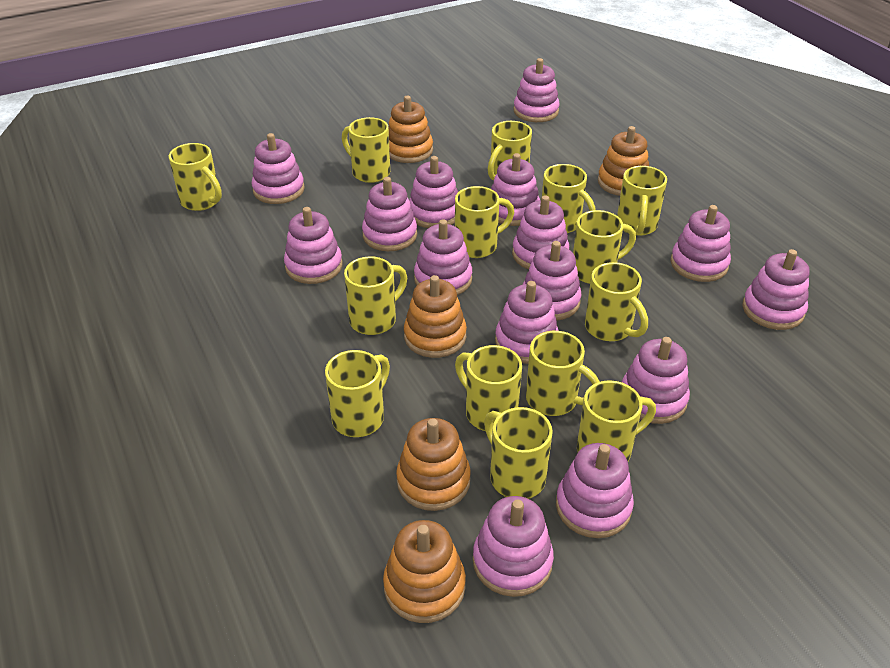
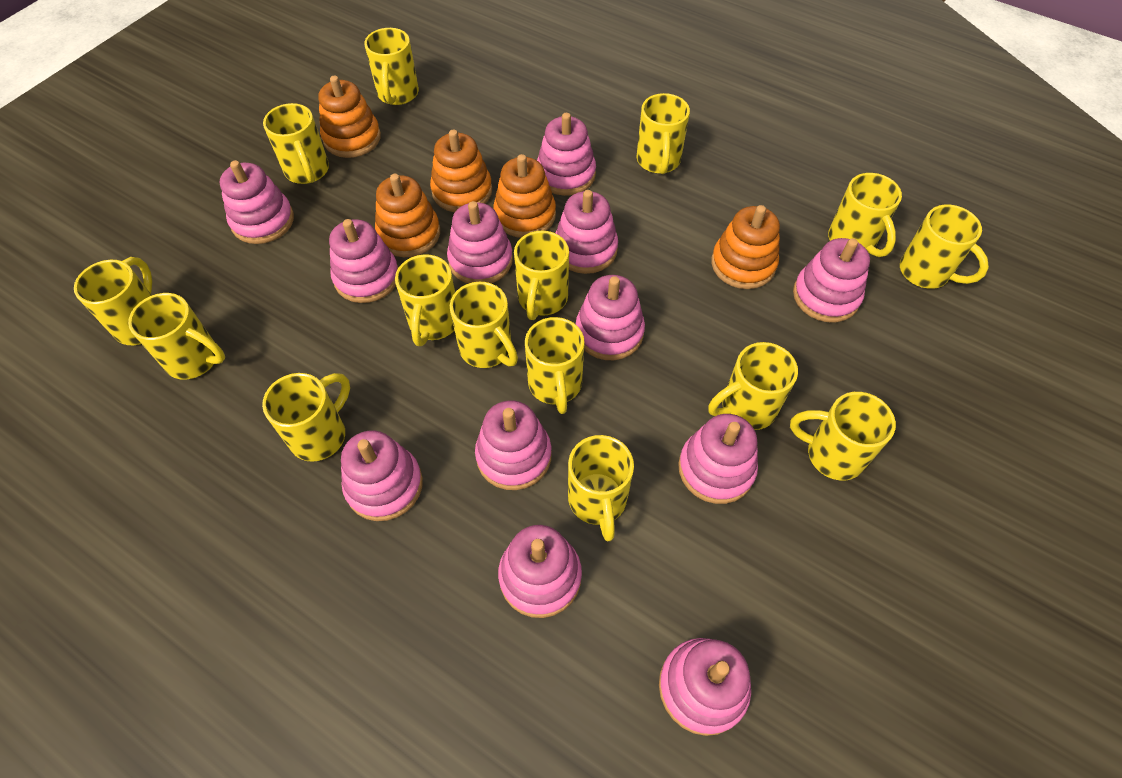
pink stacking toy: [252,133,305,204] [284,207,342,284] [362,177,417,251] [409,156,458,228] [414,219,472,295] [473,496,554,597] [491,153,540,226] [495,281,559,364] [512,195,569,270] [513,58,559,122] [523,241,581,321] [556,443,634,538] [622,337,690,424] [670,205,731,282] [742,249,810,330] = 15 -> [220,160,294,244] [329,219,398,303] [341,430,423,521] [447,201,513,284] [475,400,552,490] [498,525,582,618] [537,113,596,196] [556,190,618,274] [576,275,645,360] [659,638,751,736] [678,414,758,504] [793,238,870,322] = 12
yellow mug: [169,143,222,211] [325,350,390,437] [342,117,390,183] [344,256,407,335] [455,186,514,258] [455,345,522,431] [484,407,553,499] [488,121,532,180] [526,331,600,416] [542,164,596,233] [573,210,636,284] [577,380,656,461] [585,262,648,341] [617,166,667,236] = 14 -> [74,257,152,345] [128,293,225,380] [262,373,350,462] [263,103,329,184] [364,28,419,105] [395,254,455,346] [450,282,518,368] [514,231,569,320] [525,317,584,414] [568,435,634,541] [636,93,690,174] [708,342,798,430] [790,392,896,480] [828,173,902,257] [900,205,989,289] = 15

